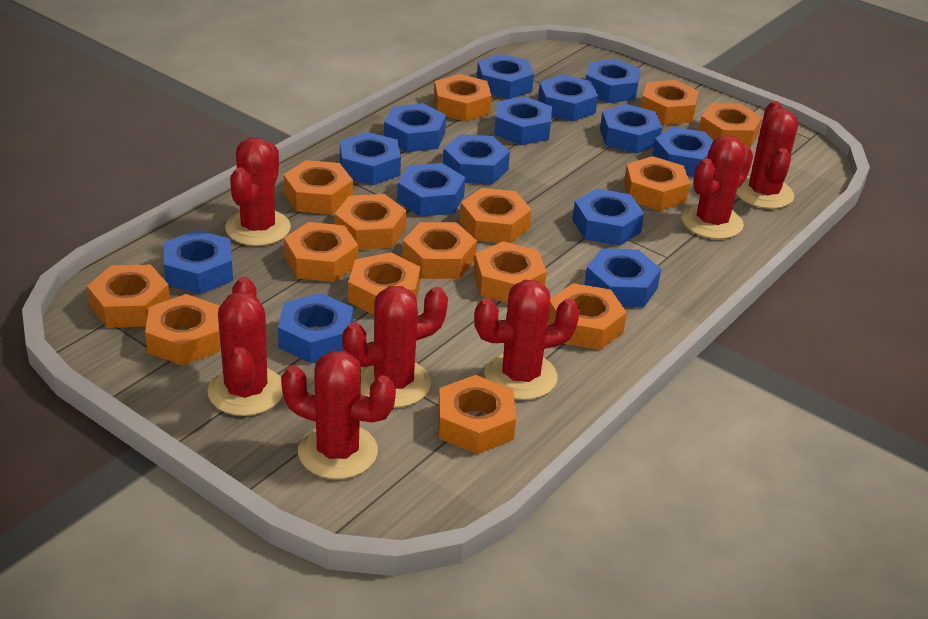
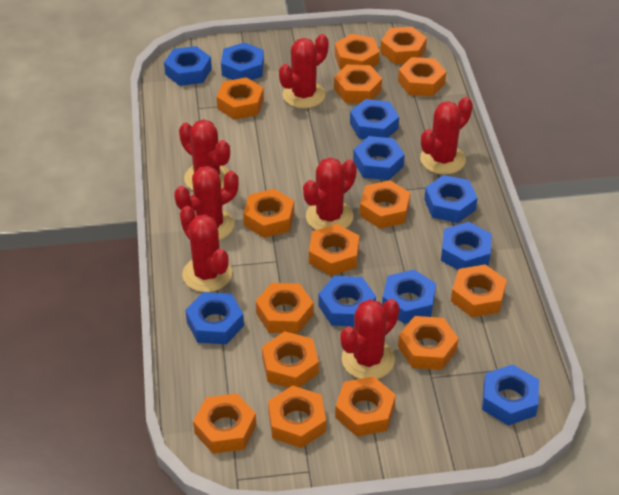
blue nut: [164,230,233,294] [278,293,353,363] [340,132,401,185] [384,103,446,152] [397,163,465,217] [443,134,510,185] [477,54,534,99] [494,96,552,145] [538,75,598,122] [572,189,644,246] [584,248,661,308] [586,59,641,103] [600,104,662,154] [652,127,713,177] = 14 -> [164,46,212,86] [185,292,244,344] [221,42,264,80] [319,276,376,326] [350,99,399,139] [353,136,405,180] [382,270,436,324] [424,175,478,223] [441,222,492,270] [482,364,539,426] = 10

